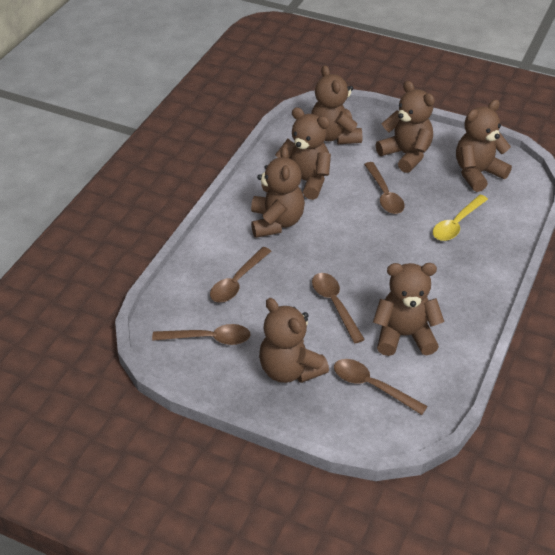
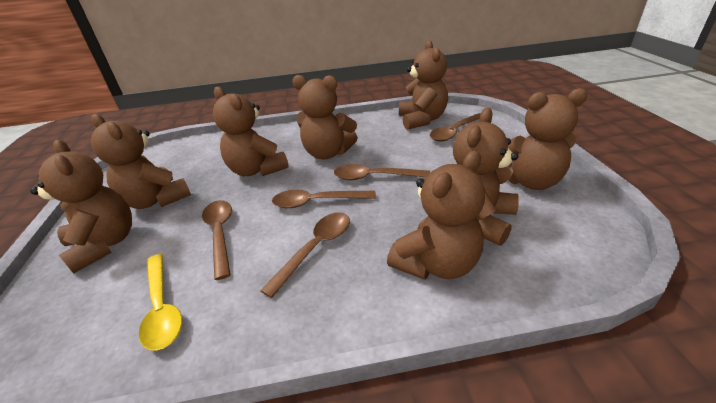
brown teddy bear: [251,146,305,238] [259,298,329,383] [275,107,331,200] [311,65,362,144] [373,263,444,356] [375,81,435,173] [456,100,512,192] = 7 -> [30,139,132,274] [91,114,191,209] [213,86,289,176] [292,75,358,159] [387,150,485,280] [399,40,448,130] [453,108,519,246] [507,88,588,190] = 8

